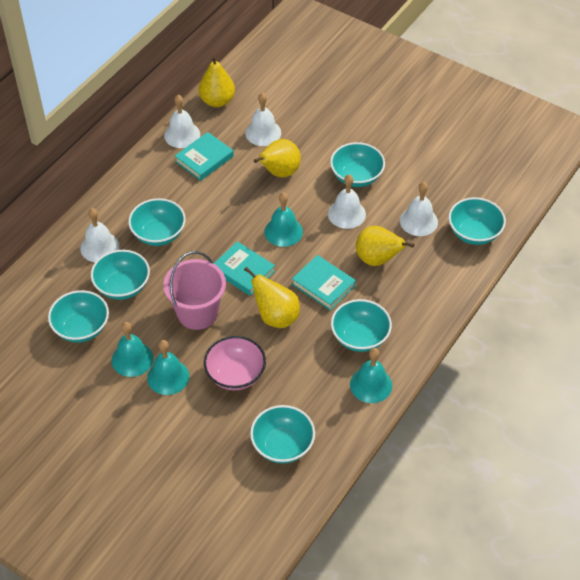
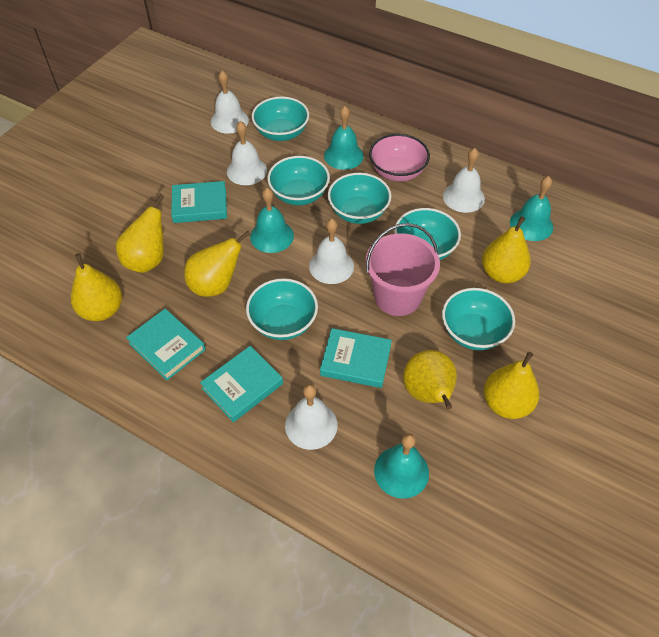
turquoise book: [175,132,234,181] [214,241,275,296] [292,255,356,310] = 3 -> [126,309,206,380] [171,181,227,223] [200,346,283,422] [320,328,392,388] = 4
turquoise bowl: [48,290,109,342] [91,250,150,300] [128,198,186,246] [250,405,315,464] [330,142,385,187] [331,299,392,352] [449,197,506,245] = 7 -> [246,278,318,340] [252,97,309,141] [267,156,330,205] [328,173,391,224] [394,208,461,260] [442,288,515,350] = 6
yellow pear: [199,56,235,107] [244,267,300,328] [254,139,301,178] [356,226,414,266] = 4 -> [71,253,122,321] [116,194,164,273] [184,231,251,297] [403,350,457,409] [482,216,531,283] [484,352,539,419] = 6

